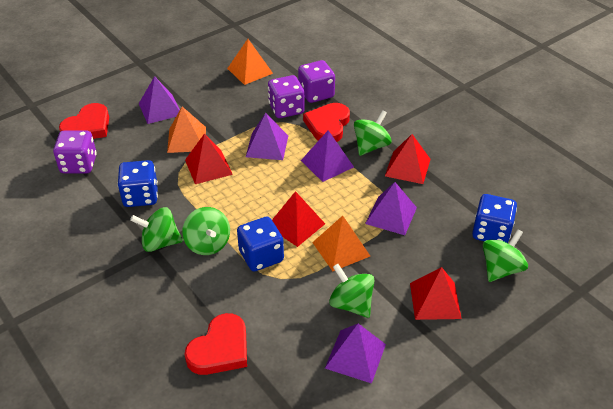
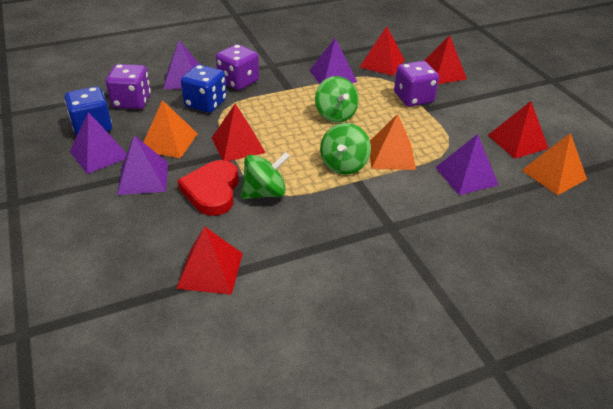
blue dice: [118,160,158,207] [237,217,284,271] [472,194,517,243] = 3 -> [64,87,112,136] [181,65,227,113] = 2
green spinning top: [130,207,183,252] [182,207,230,255] [329,264,375,318] [354,110,391,156] [483,229,528,282] = 5 -> [241,152,290,199] [315,76,359,123] [320,123,371,175] = 3
red heart: [59,103,109,139] [184,313,247,375] [303,103,350,142] = 3 -> [177,160,239,216] = 1
red pyramid: [185,133,233,184] [272,191,325,247] [385,134,431,184] [410,267,462,320] = 4 -> [176,226,243,295] [212,103,266,161] [360,26,405,76] [424,35,467,84] [488,101,549,159] = 5

